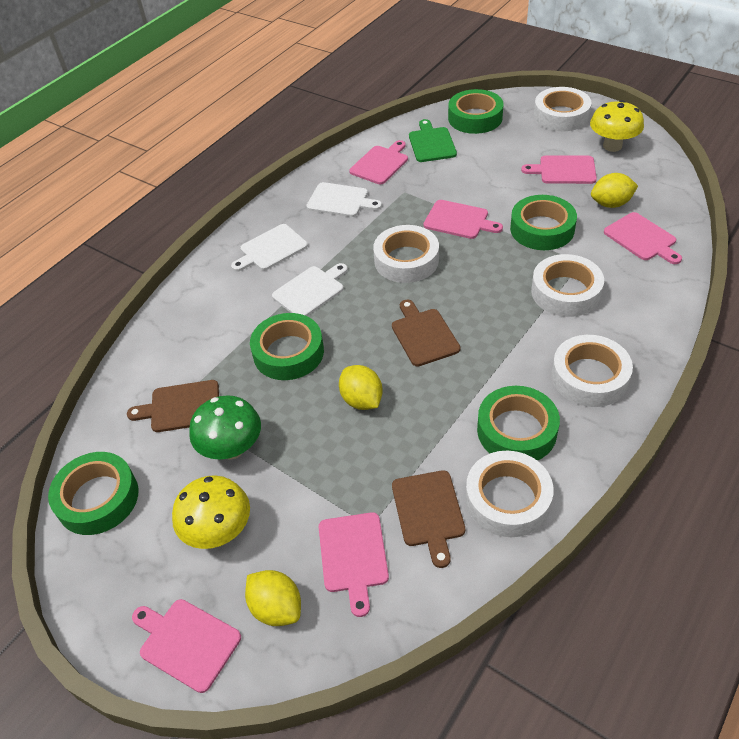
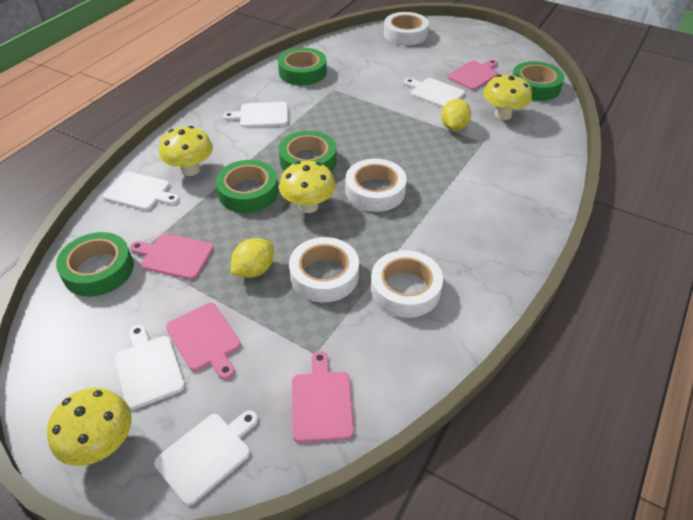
brown cutting board: [127,380,219,432] [392,300,460,367] [392,470,465,568] = 3 -> none = 0
green cutting board: [409,119,457,162] = 1 -> none = 0
green mushroom: [189,395,261,460] = 1 -> none = 0
pink cutting board: [132,599,241,693] [319,512,389,617] [349,140,408,184] [423,200,503,239] [521,155,597,184] [604,212,682,264] = 6 -> [130,234,214,280] [166,303,241,380] [292,351,354,443] [447,60,498,90] = 4
white cutting board: [231,224,308,272] [272,263,348,316] [306,182,382,217] = 3 -> [103,171,179,210] [114,325,185,410] [154,410,258,506] [223,102,288,127] [404,78,465,108] = 5
white tape: [373,225,439,283] [466,451,554,537] [531,254,604,317] [534,87,592,131] [551,335,633,407] = 5 -> [289,237,359,302] [346,159,407,212] [371,250,443,318] [384,12,429,45] = 4
yellow lemon: [245,570,301,626] [339,365,383,410] [591,173,638,208] = 3 -> [231,238,274,278] [441,99,471,131] = 2
yellow mushroom: [172,475,250,549] [590,100,644,152] = 2 -> [47,388,131,466] [159,126,213,176] [279,161,336,213] [484,75,532,120] = 4

